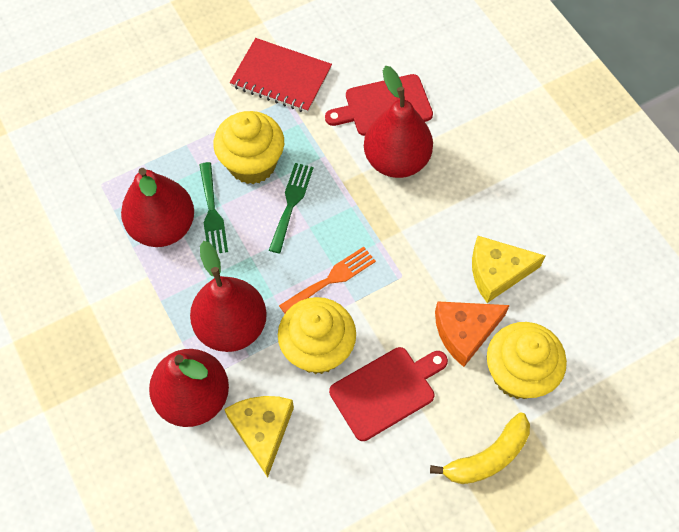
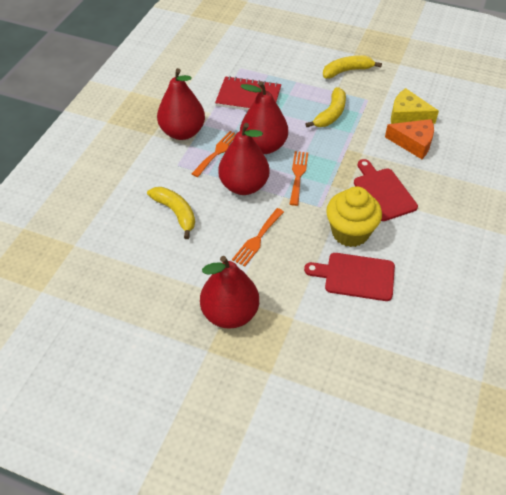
green fork: [199,162,228,253] [269,163,313,254] = 2 -> none = 0
orange fork: [279,247,376,314] = 1 -> [191,131,236,177] [232,208,284,267] [290,151,308,206] = 3
yellow banana: [430,412,530,484] = 1 -> [147,187,195,239] [305,87,346,127] [323,55,382,79] = 3
yellow cheese: [224,396,294,477] [472,236,545,303] = 2 -> [391,88,439,124] = 1
yellow cupcake: [213,111,284,184] [278,297,356,374] [487,322,567,399] = 3 -> [326,186,382,247] = 1

